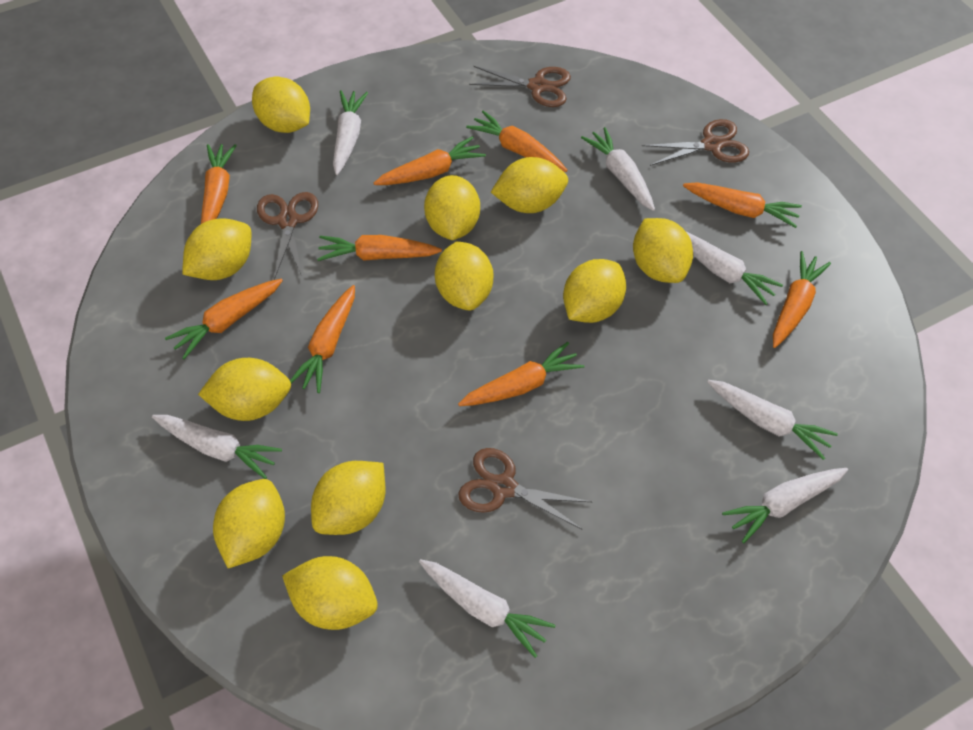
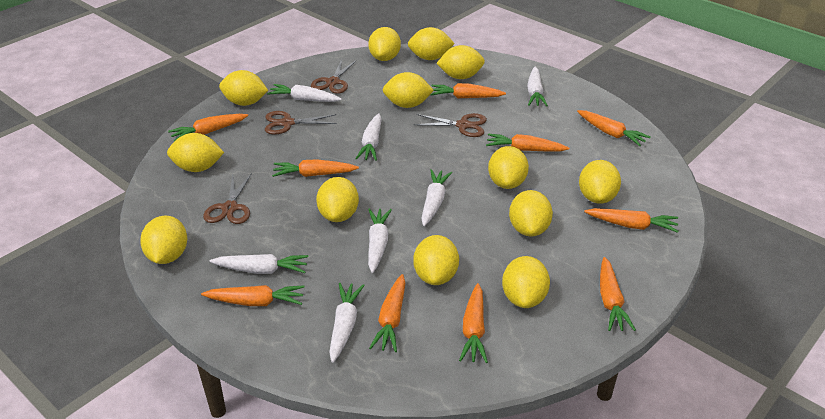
orange carrot: [165,279,283,359] [201,144,237,224] [290,285,355,393] [317,235,442,261] [374,136,486,185] [458,342,584,406] [466,111,567,172] [683,182,802,228] [773,251,831,348] = 9 -> [168,114,248,141] [201,285,305,306] [272,159,359,177] [369,274,405,352] [430,83,506,98] [459,283,488,363] [486,134,569,152] [577,110,650,146] [584,208,679,233] [600,257,636,331] = 10
yellow lemon: [182,218,251,280] [198,358,291,421] [213,479,285,568] [252,77,310,133] [282,556,378,630] [311,461,385,535] [424,175,480,240] [435,241,494,310] [491,157,568,213] [563,259,626,323] [633,218,693,283] = 11 -> [140,215,187,264] [167,133,224,172] [219,70,268,106] [316,177,359,222] [368,27,401,61] [383,72,434,108] [408,27,455,60] [413,235,459,285] [436,45,485,79] [488,146,529,189] [502,256,550,308] [509,190,553,237] [579,160,621,204] = 13

